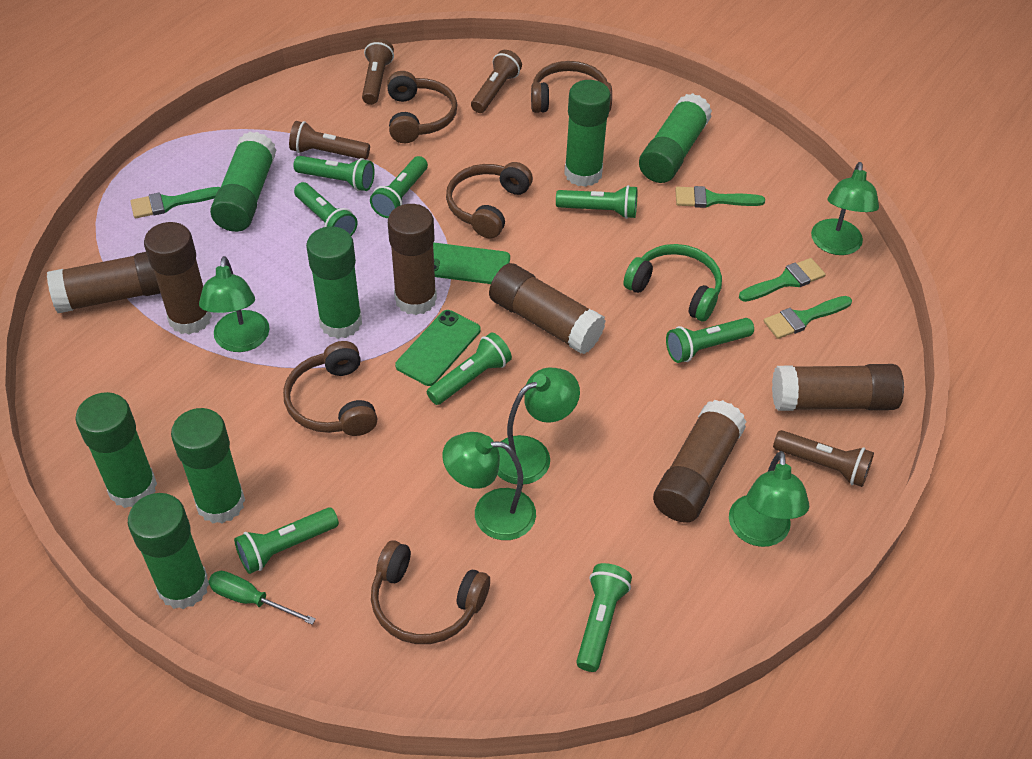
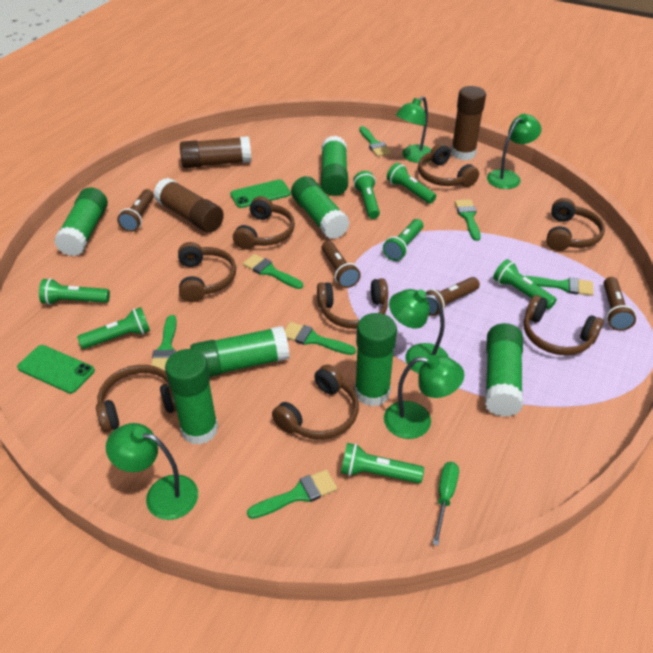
brown glue stick: [47,252,160,313] [144,222,212,335] [388,204,437,315] [489,263,606,354] [653,400,747,523] [772,364,904,411] = 6 -> [153,178,224,232] [180,136,252,168] [451,86,486,160] = 3
brown headphones: [283,341,378,436] [371,540,490,644] [387,71,457,143] [446,162,533,238] [531,61,612,113] = 5 -> [96,365,177,432] [178,242,236,302] [233,196,295,250] [272,365,359,439] [317,278,388,329] [418,143,479,187] [524,295,604,356] [546,198,605,251] = 8
green brush: [130,187,221,218] [675,186,765,208] [739,258,826,302] [763,296,852,339] = 4 -> [151,315,177,372] [243,254,303,289] [247,469,337,519] [284,322,356,355] [359,126,391,157] [455,199,481,241] [524,276,594,296] = 7
green flashlight: [234,507,339,574] [294,156,375,191] [294,182,358,236] [370,156,428,218] [427,332,512,405] [556,185,637,219] [576,563,632,672] [666,318,754,363] = 8 -> [39,278,110,305] [77,307,150,349] [341,443,424,483] [353,171,380,219] [383,219,423,261] [387,163,436,204] [493,259,557,309] = 7
green headphones: [623,244,722,321] = 1 -> none = 0

